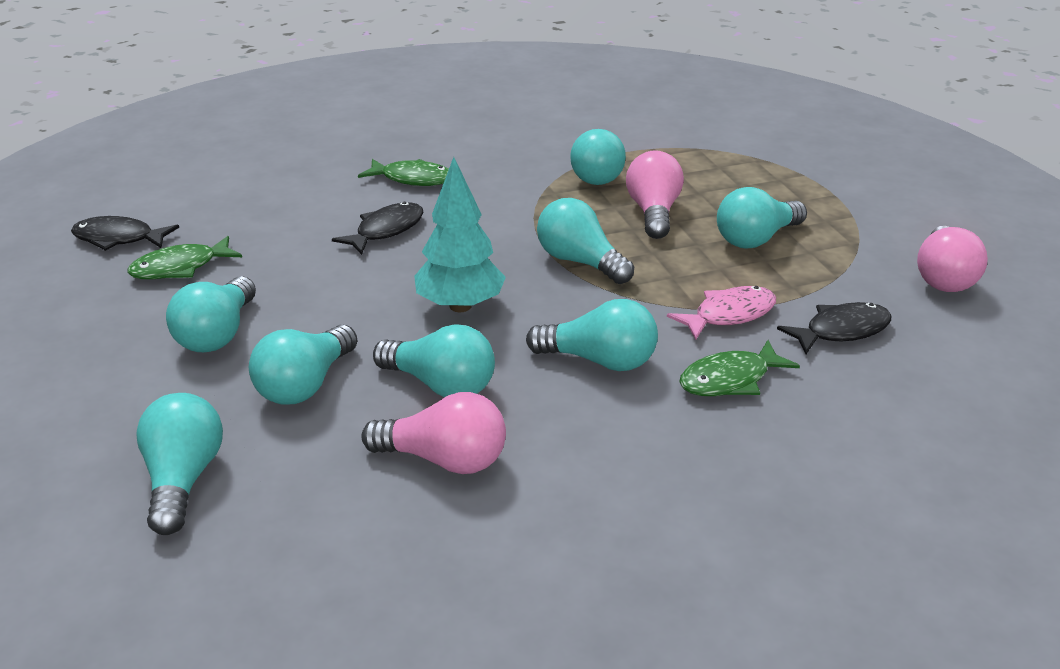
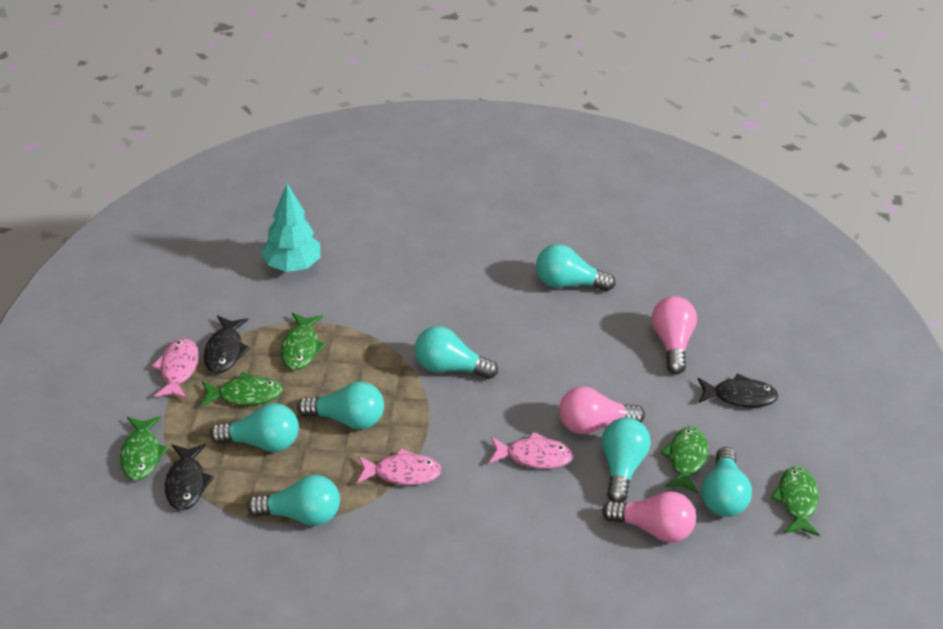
green fish: [127,236,242,279] [358,159,449,186] [679,340,800,396] = 3 -> [120,416,169,481] [201,372,283,407] [280,313,326,370] [660,427,708,494] [771,466,820,536] = 5
pink fish: [667,286,776,340] = 1 -> [152,338,199,399] [357,448,442,485] [489,432,573,469] = 3
turquoise light bulb: [136,393,223,535] [166,276,256,352] [249,325,357,405] [373,324,495,397] [526,299,658,371] [537,198,634,284] [570,129,626,185] [717,187,807,249] = 8 -> [210,403,299,452] [247,475,340,526] [297,382,384,429] [415,326,498,379] [536,244,616,291] [602,417,651,502] [701,447,752,517] = 7

